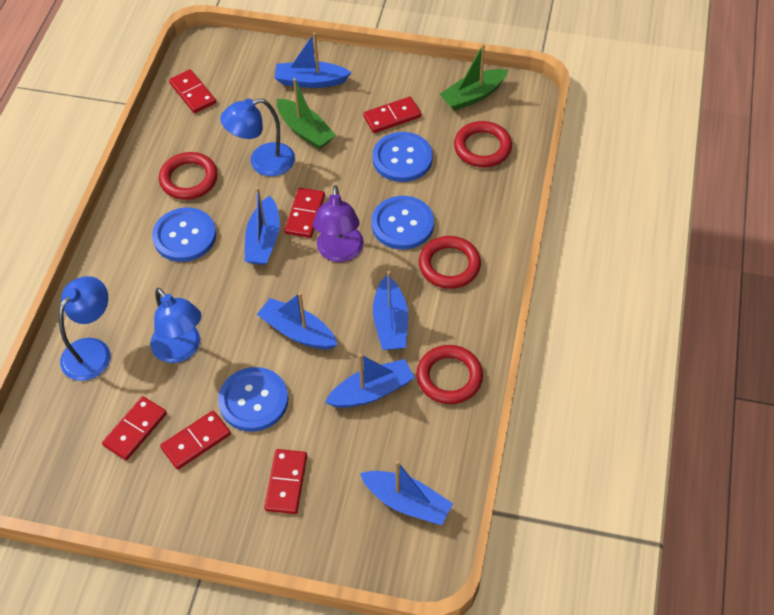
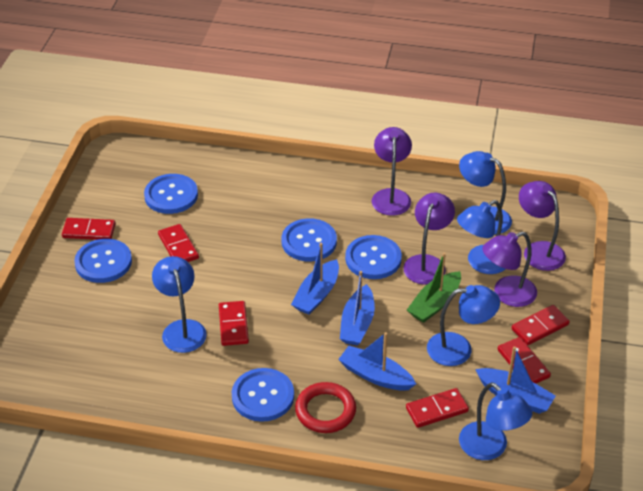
blue boat: [245,187,280,265] [257,292,338,349] [275,32,352,88] [325,354,415,408] [360,461,453,525] [373,271,408,350] = 6 -> [291,243,339,315] [338,332,416,391] [340,271,375,346] [475,346,556,414] = 4
blue button: [152,207,216,262] [218,367,288,432] [371,196,434,250] [372,132,433,182] = 4 -> [74,239,132,283] [144,174,198,214] [232,368,294,422] [281,218,337,262] [345,235,402,279] = 5
blue lamp: [59,276,110,381] [150,288,202,363] [220,98,295,176] = 3 -> [152,256,207,353] [427,285,500,366] [457,200,505,274] [459,151,512,235] [459,382,532,460] = 5
green boat: [277,78,336,149] [439,44,508,111] = 2 -> [407,252,461,323] = 1
purple lamp: [313,185,364,262] = 1 -> [372,127,412,216] [403,193,455,285] [482,232,537,307] [519,181,566,271] = 4
red ring: [159,152,218,200] [416,345,483,404] [419,236,481,289] [454,121,512,167] = 4 -> [295,382,356,433] = 1

